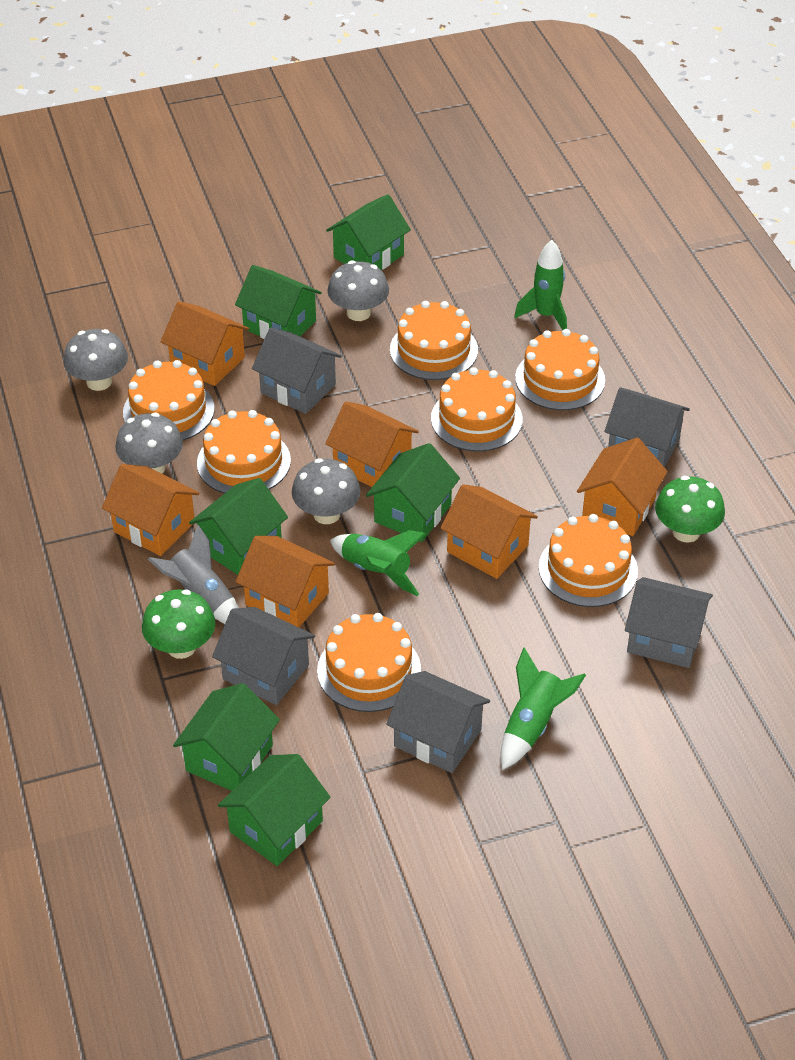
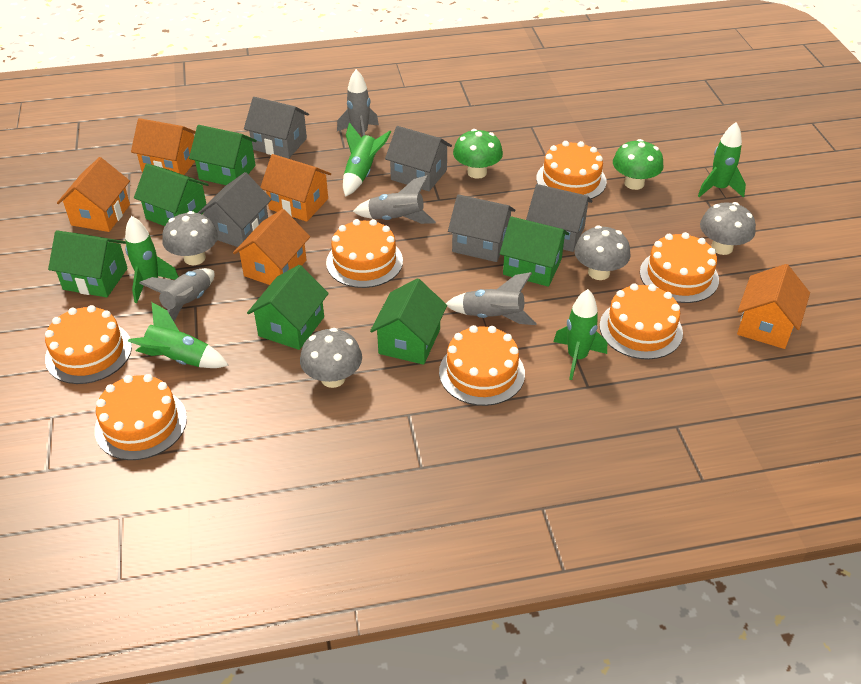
green rocket: [330,530,426,596] [501,647,586,770] [514,240,567,330] = 3 -> [125,216,179,303] [128,302,229,368] [343,122,391,197] [553,289,607,380] [698,122,746,198] = 5
grey rocket: [148,525,239,624] = 1 -> [139,268,215,321] [337,69,379,137] [353,175,436,224] [446,272,537,325] = 4
orange house: [102,464,199,556] [161,301,249,386] [236,536,335,627] [325,401,419,487] [440,484,538,579] [577,438,668,536] = 6 -> [57,157,130,232] [131,118,196,175] [233,209,310,285] [260,154,331,222] [737,264,810,349] = 5

